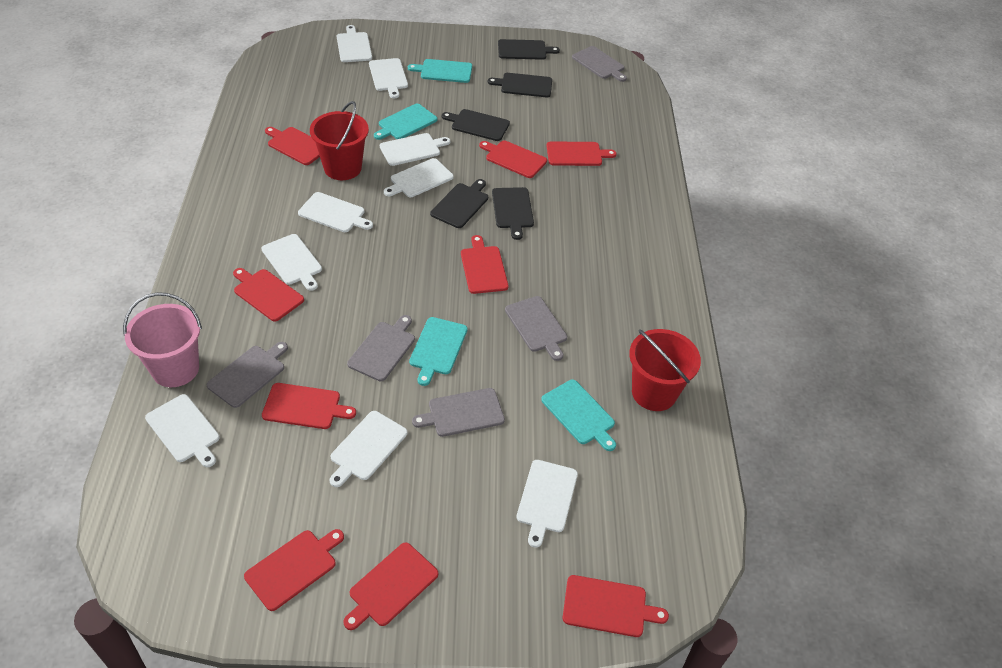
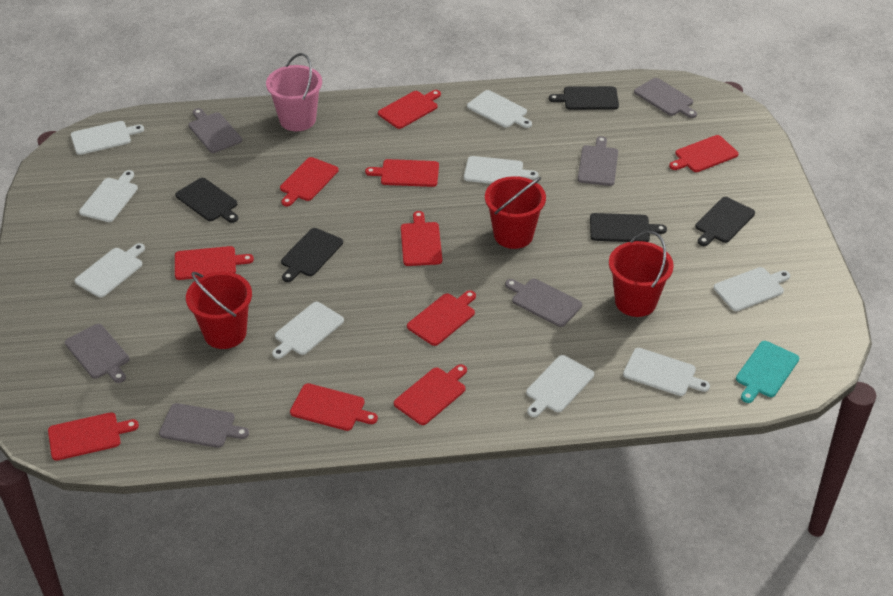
grey cutting board: [206,342,288,408] [347,315,415,381] [412,388,505,437] [505,296,567,361] [572,46,627,82] = 5 -> [65,324,129,383] [159,403,249,448] [188,108,242,153] [505,279,582,327] [578,136,618,186] [634,78,697,118] = 6
red bucket: [310,101,369,180] [629,329,701,411] = 2 -> [186,272,252,349] [485,176,546,249] [609,231,674,317] = 3
red cutting board: [233,268,304,321] [244,529,344,611] [262,383,356,429] [265,127,320,165] [343,542,438,630] [461,235,509,294] [479,140,547,178] [547,142,617,166] [563,575,669,637] = 9 -> [48,412,139,461] [175,246,254,280] [280,157,339,207] [290,383,378,431] [365,159,439,187] [378,90,441,129] [394,364,467,425] [401,211,442,266] [407,290,476,346] [669,135,739,172] = 10
turquoise cutting board: [374,104,438,140] [408,59,472,83] [409,317,468,386] [541,380,616,451] = 4 -> [736,341,799,403] = 1

